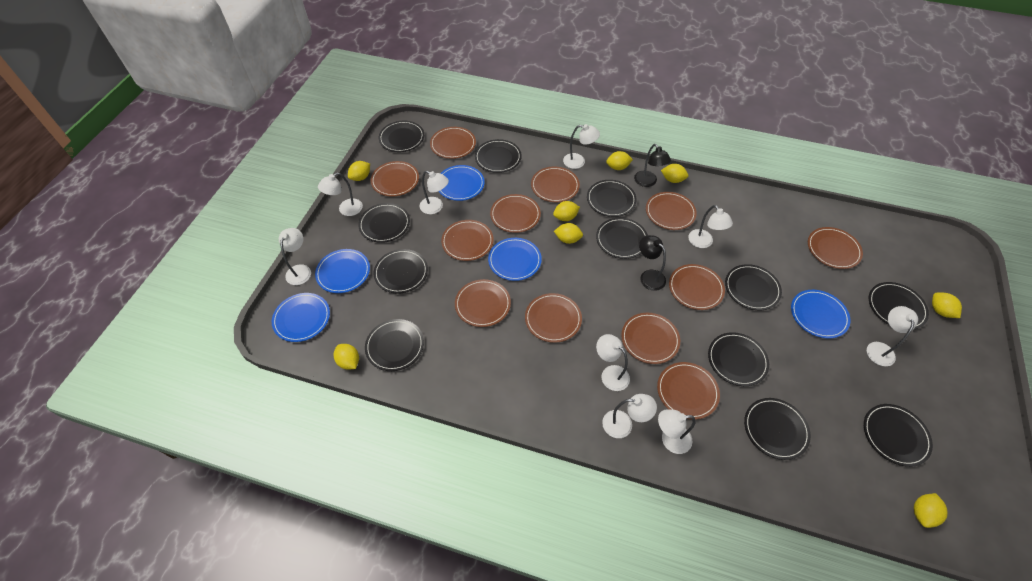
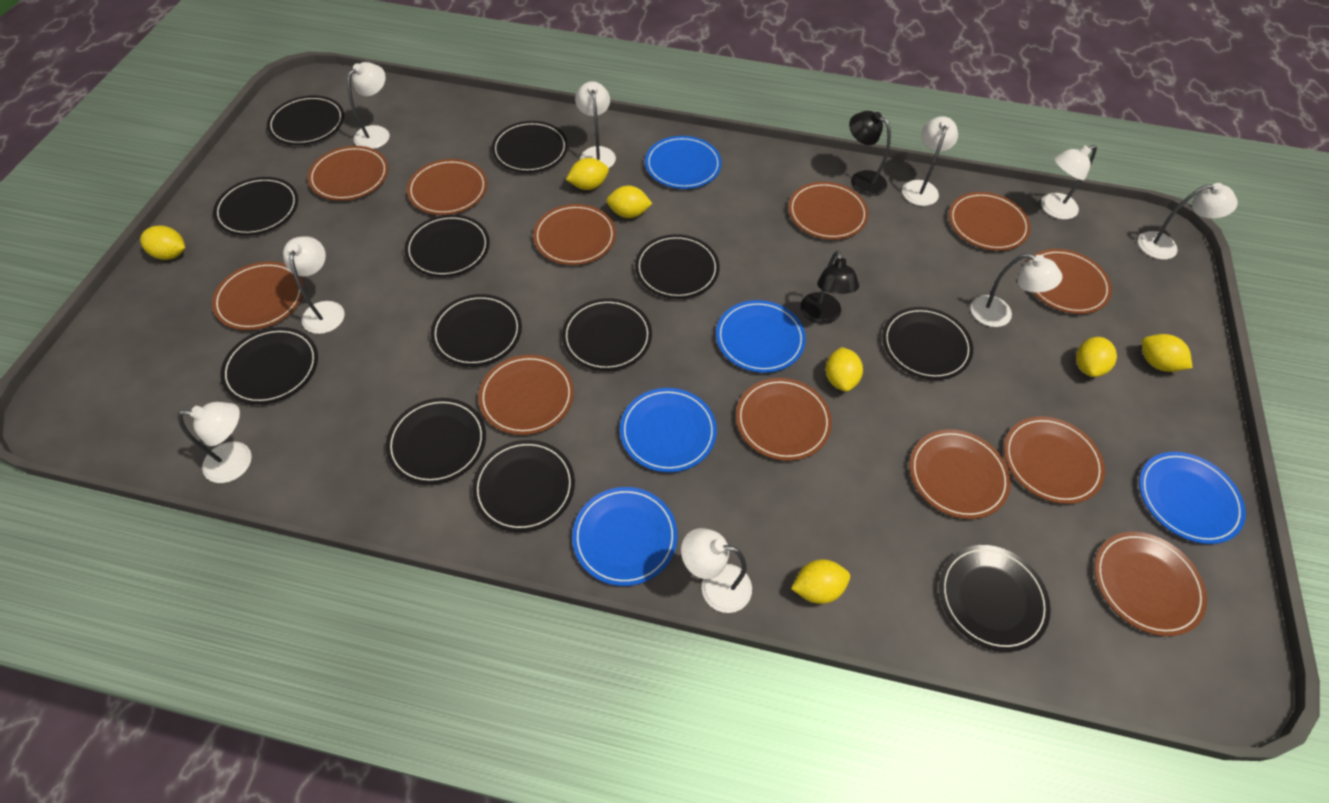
yellow lemon: [334,344,359,370] [348,161,370,181] [553,201,580,221] [554,223,583,244] [606,151,633,170] [661,164,688,183] [914,493,948,528] [932,292,962,318] = 8 -> [140,225,185,260] [566,158,609,190] [607,186,652,218] [791,559,850,604] [826,347,863,392] [1076,337,1117,377] [1142,334,1193,372] = 7

